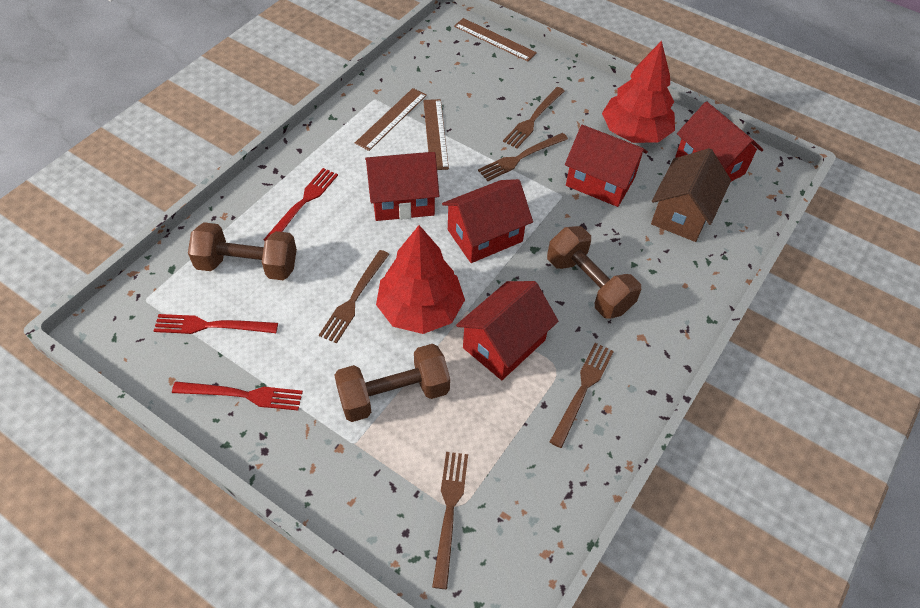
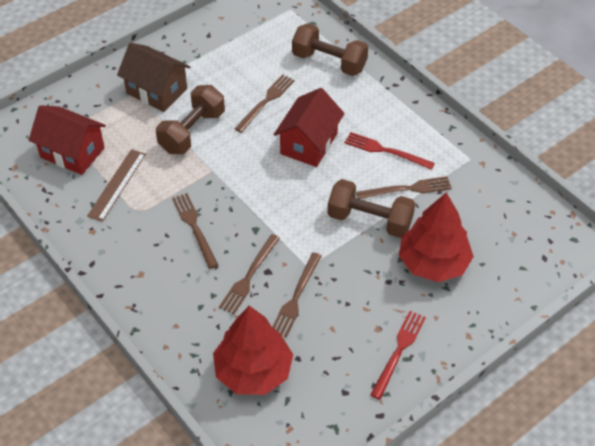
brown ruler: [355,88,427,151] [423,99,449,170] [454,18,537,61] = 3 -> [87,149,146,222] = 1
red fork: [154,314,278,334] [172,382,303,411] [263,168,338,241] = 3 -> [344,132,435,170] [370,311,426,400] = 2
red house: [365,152,439,221] [442,179,533,263] [456,281,558,380] [565,125,648,207] [675,101,763,182] = 5 -> [29,105,106,175] [274,88,345,167] = 2

